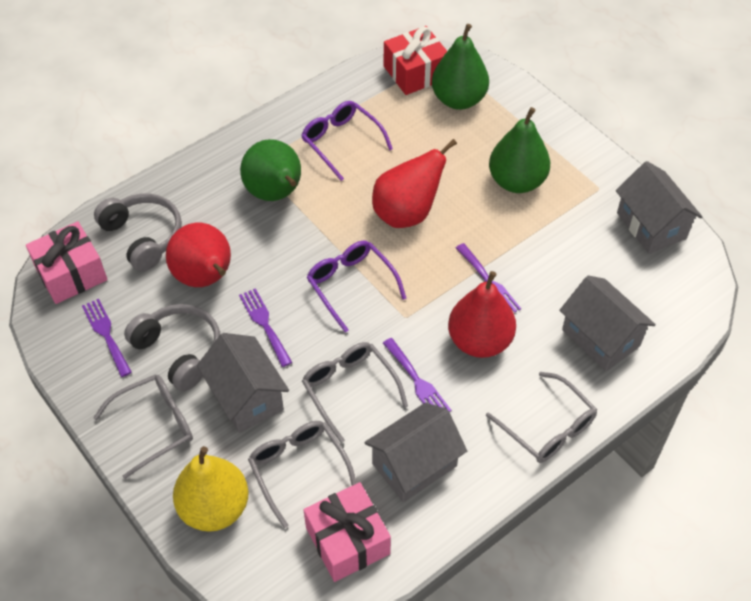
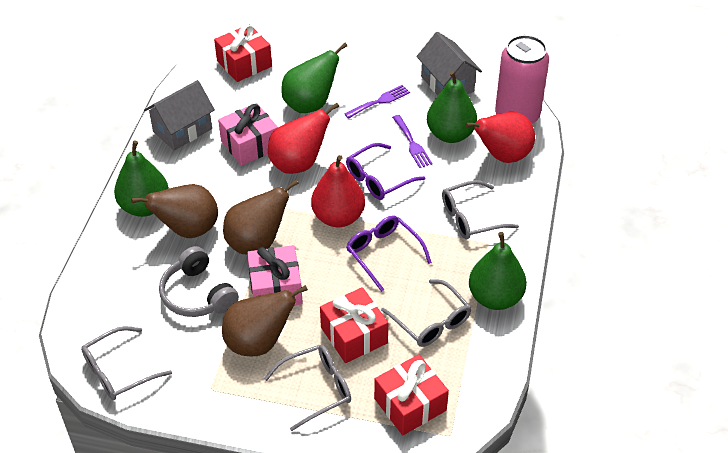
brown pear: none = 0 -> [131,184,218,238] [222,285,308,356] [223,180,299,255] = 3
green pear: [240,139,301,201] [432,24,489,110] [489,107,550,193] = 3 -> [114,141,169,217] [281,43,348,113] [427,71,477,143] [469,232,527,310] = 4
grey headphones: [94,193,182,271] [124,304,220,391] = 2 -> [159,246,239,317] = 1
grey house: [197,333,289,433] [364,403,467,502] [559,275,656,371] [616,161,702,254] = 4 -> [144,80,215,151] [416,32,482,95] = 2
pink can: none = 0 -> [495,35,549,124] = 1
purple fork: [82,299,132,377] [239,288,292,367] [383,338,451,412] [456,243,521,313] = 4 -> [345,85,410,119] [392,115,433,168] = 2
red gift: [384,26,447,95] = 1 -> [214,24,272,82] [320,287,388,363] [374,354,449,435] = 3
yellow pear: [173,446,249,532] = 1 -> none = 0

